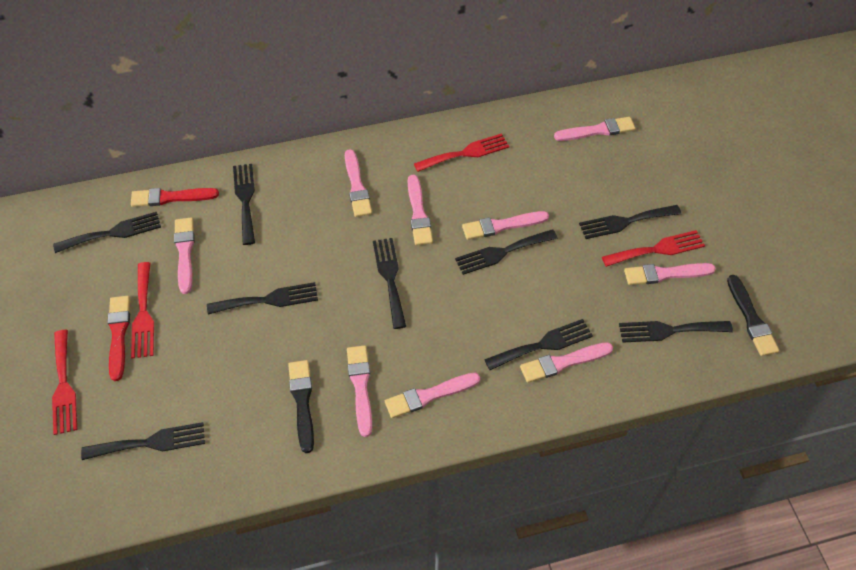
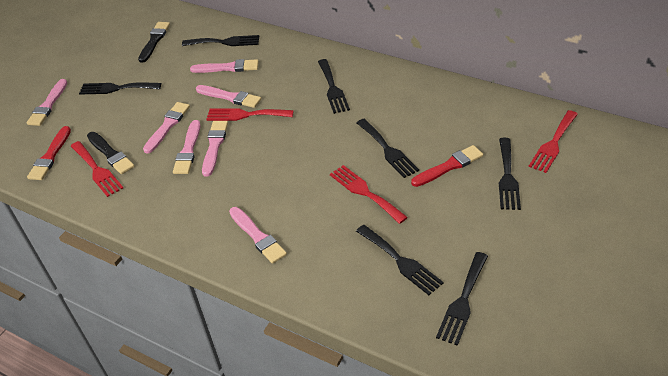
black fork: [53,212,161,253] [81,422,205,460] [207,282,318,315] [233,164,255,245] [373,238,406,329] [455,229,558,275] [484,319,593,370] [579,205,681,239] [619,321,733,343] = 9 -> [79,82,161,95] [182,35,260,46] [318,59,350,114] [356,225,444,295] [357,119,419,178] [436,252,488,346] [499,138,521,210] = 7
pink brush: [174,217,195,294] [345,149,372,217] [347,345,372,437] [385,373,480,418] [408,175,433,245] [462,211,549,240] [520,342,613,383] [554,117,635,141] [624,263,716,285] = 9 -> [27,79,67,126] [143,102,190,154] [173,120,201,174] [190,59,259,73] [196,85,261,108] [202,121,228,177] [229,207,287,264] = 7

